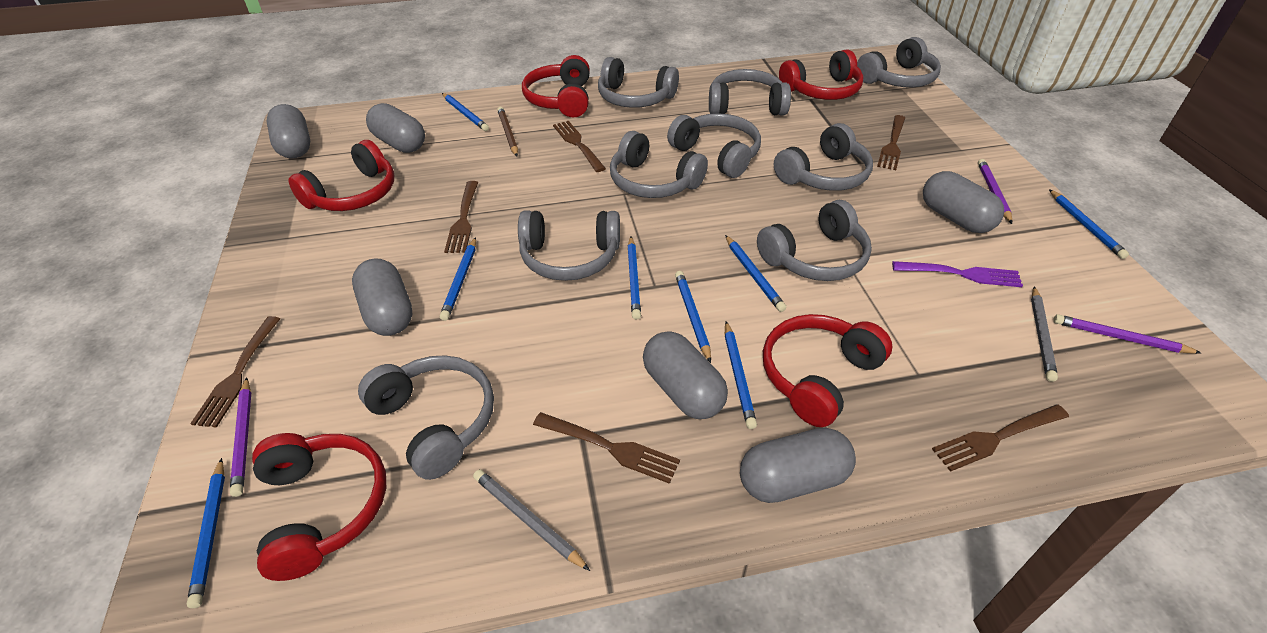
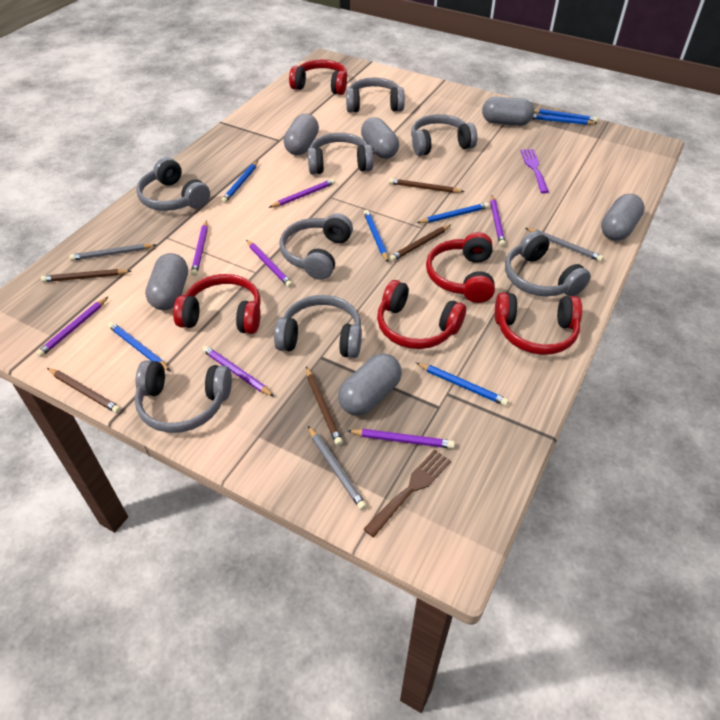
blue pencil: [187,458,225,608] [440,237,476,321] [442,93,489,131] [627,236,641,320] [675,271,711,363] [725,235,786,312] [725,321,757,429] [1049,189,1129,259] = 8 -> [108,322,170,371] [221,161,258,204] [364,210,388,262] [416,363,509,406] [417,203,489,223] [532,114,598,125] [534,109,598,122] = 7
brown fork: [190,316,280,428] [444,181,478,253] [533,412,680,484] [553,121,606,172] [877,115,905,170] [932,404,1069,472] = 6 -> [364,450,451,537] = 1
brown pencil: [497,107,518,156] = 1 -> [41,269,131,282] [47,368,121,413] [306,366,343,446] [389,178,464,193] [389,225,451,261] = 5
grey headphones: [358,355,494,480] [518,211,620,281] [598,57,679,108] [610,131,708,198] [667,113,761,178] [709,69,791,116] [757,200,872,281] [774,123,873,191] [857,37,941,87] = 9 -> [135,360,232,433] [136,157,210,211] [274,295,362,358] [280,213,353,280] [308,133,373,175] [346,77,405,113] [411,114,477,156] [505,231,591,296] = 8
grey pencil: [473,469,590,571] [1031,286,1058,382] = 2 -> [69,244,156,261] [308,426,367,510] [526,228,604,262] = 3
purple pencil: [230,377,251,497] [978,159,1012,224] [1053,314,1201,354] = 3 -> [36,297,108,357] [191,220,208,276] [202,346,274,397] [246,240,293,288] [269,179,335,208] [347,429,455,449] [490,195,505,246] = 7

